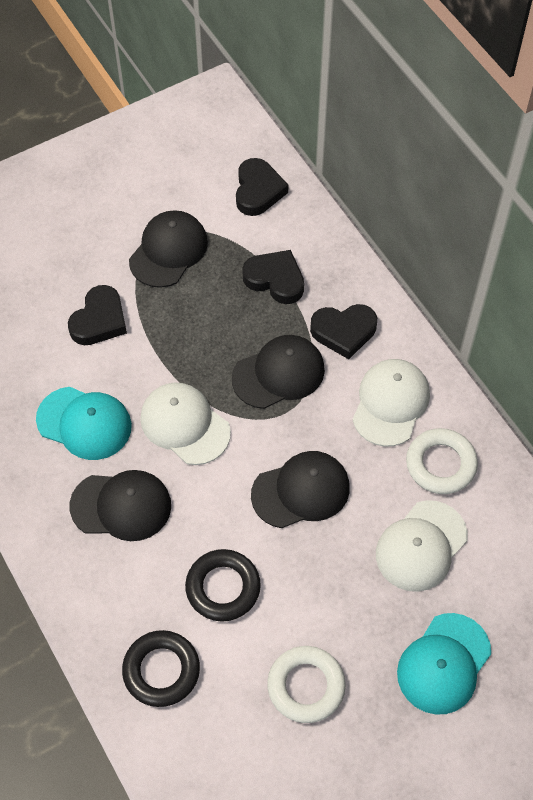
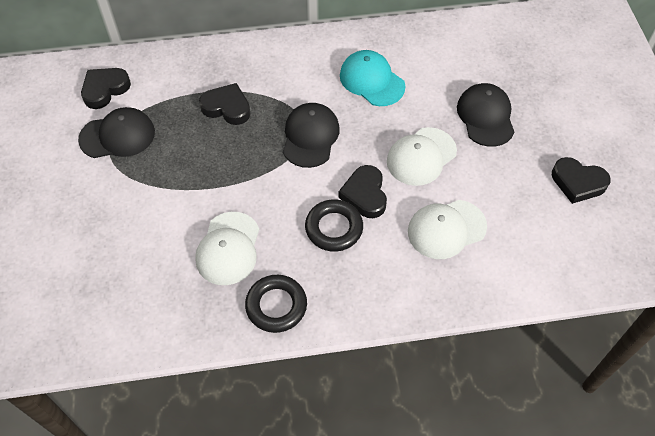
black cap: [69,470,171,541] [129,210,208,288] [232,335,325,409] [251,451,350,528] = 4 -> [78,107,155,158] [283,103,340,168] [457,83,515,147] = 3
turquoise cap: [36,387,132,460] [397,613,491,715] = 2 -> [340,50,405,106] = 1
white ring: [267,646,346,723] [406,428,478,494] = 2 -> none = 0

